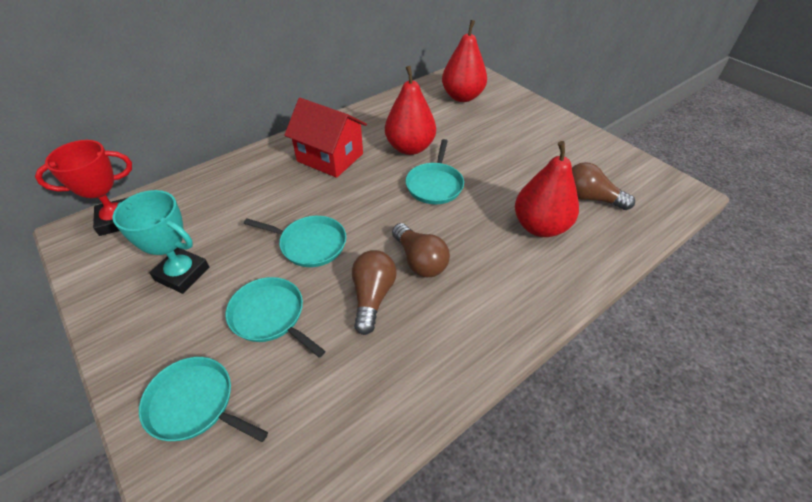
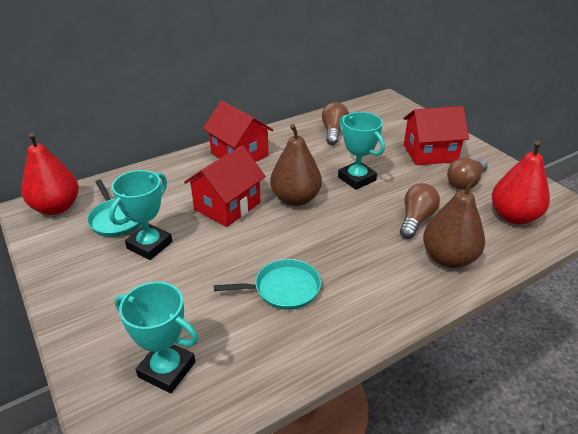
brown pear: none = 0 -> [270,124,322,206] [423,177,485,268] = 2
red house: [284,98,367,178] = 1 -> [184,145,266,227] [203,101,273,162] [403,106,469,165] = 3
red pear: [385,66,436,155] [442,20,487,102] [515,141,579,237] = 3 -> [21,133,79,215] [491,141,550,225] = 2
red trophy: [35,140,132,236] = 1 -> none = 0
turquoise pan: [139,357,268,442] [226,277,326,358] [244,216,346,267] [405,139,464,204] = 4 -> [87,180,141,237] [214,259,321,310] = 2
turquoise trophy: [112,190,209,294] = 1 -> [109,170,172,260] [115,282,198,393] [338,112,385,190] = 3

